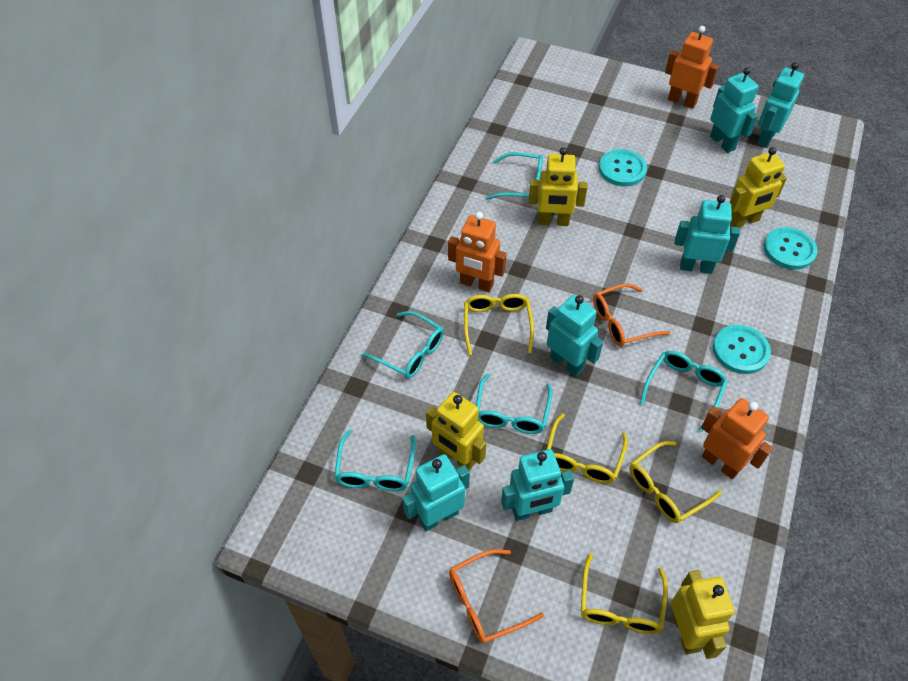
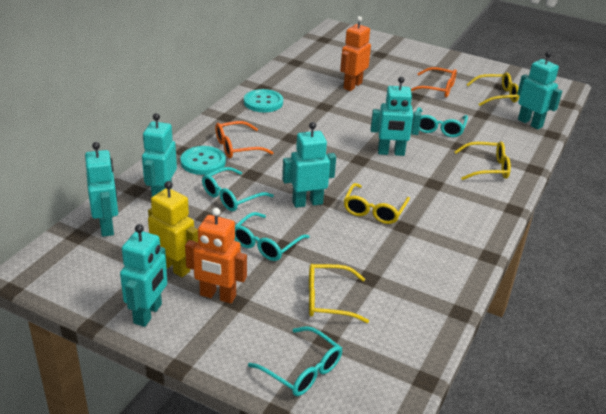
orange robot: [448,212,507,292] [665,26,719,109] [701,398,773,479] = 3 -> [185,208,247,304] [340,16,371,91] = 2
turquoise button: [599,149,647,186] [713,325,771,374] [764,227,818,270] = 3 -> [181,146,226,175] [244,89,283,112] = 2
turquoise glasses: [335,430,416,491] [361,311,444,378] [476,373,552,434] [486,152,543,200] [640,351,728,432] = 5 -> [202,167,274,211] [235,212,309,261] [248,326,342,396] [416,107,468,137] = 4
yellow robot: [426,392,486,470] [529,147,587,226] [671,570,734,659] [730,147,787,227] = 4 -> [148,181,198,277] = 1

